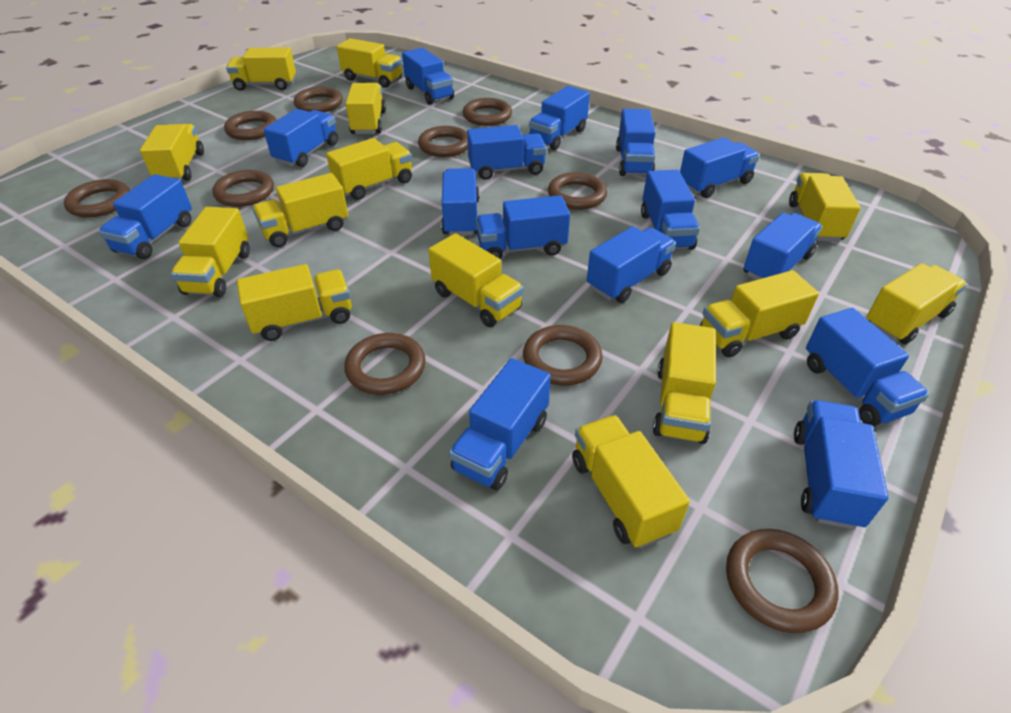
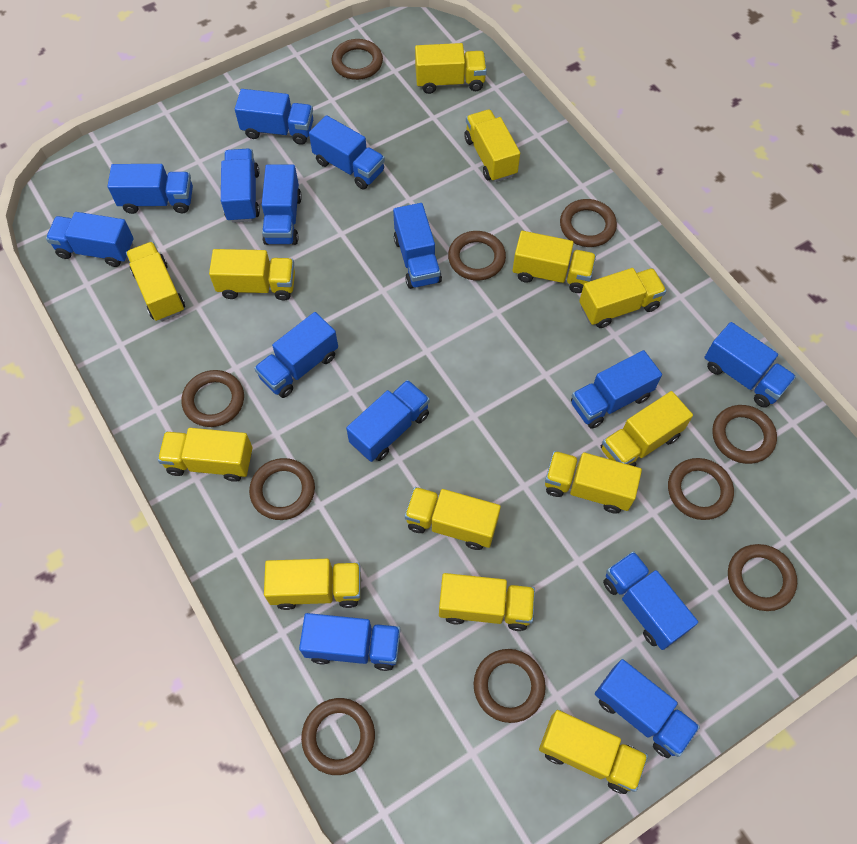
blue truck: [98,174,192,259] [263,109,338,167] [402,48,454,105] [441,168,480,236] [449,358,551,490] [467,125,547,180] [476,195,570,259] [529,86,590,150] [587,226,676,303] [616,109,655,176] [641,170,700,250] [680,137,760,198] [743,213,823,280] [794,400,889,529] [806,308,929,426] = 15 -> [46,212,134,267] [107,164,193,214] [221,148,260,223] [235,89,313,145] [254,312,338,398] [262,164,302,245] [299,613,401,671] [309,115,385,189] [346,380,430,462] [393,203,442,289] [571,350,662,429] [595,659,700,758] [603,551,698,650] [705,322,796,407] = 14
yellow truck: [140,124,204,181] [171,207,250,297] [226,47,296,91] [237,264,352,341] [252,173,348,247] [326,138,412,200] [337,38,402,88] [346,83,386,134] [428,233,524,327] [572,415,690,548] [653,322,716,444] [700,270,819,357] [789,173,861,242] [866,263,967,345] = 14 -> [126,242,185,321] [158,428,253,482] [209,249,295,301] [264,559,361,610] [405,487,501,550] [415,43,487,94] [439,573,535,631] [464,109,520,182] [512,231,596,293] [539,710,648,794] [545,451,642,514] [579,268,666,328] [601,391,693,466] = 13

